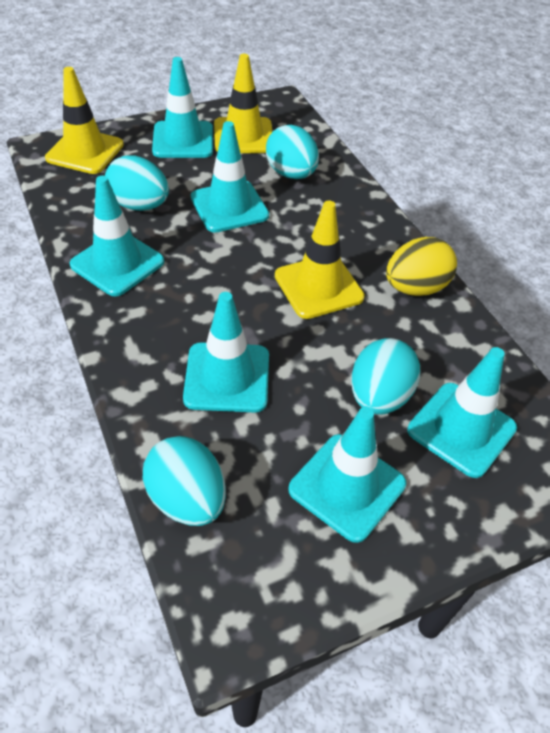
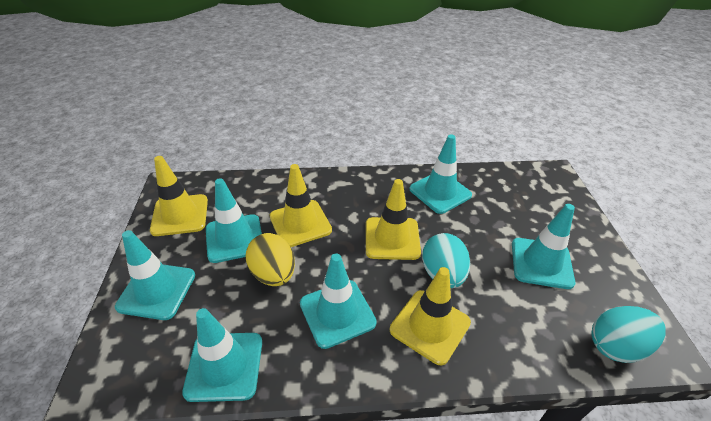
turquoise egg: [105,155,169,211] [143,436,226,526] [266,125,319,179] [351,338,420,415] = 4 -> [422,233,470,288] [591,306,666,363] = 2
yellow traffic cone: [45,67,124,174] [214,54,273,153] [275,201,365,319] = 3 -> [150,156,208,236] [270,164,332,247] [366,179,421,260] [390,267,471,365] = 4

